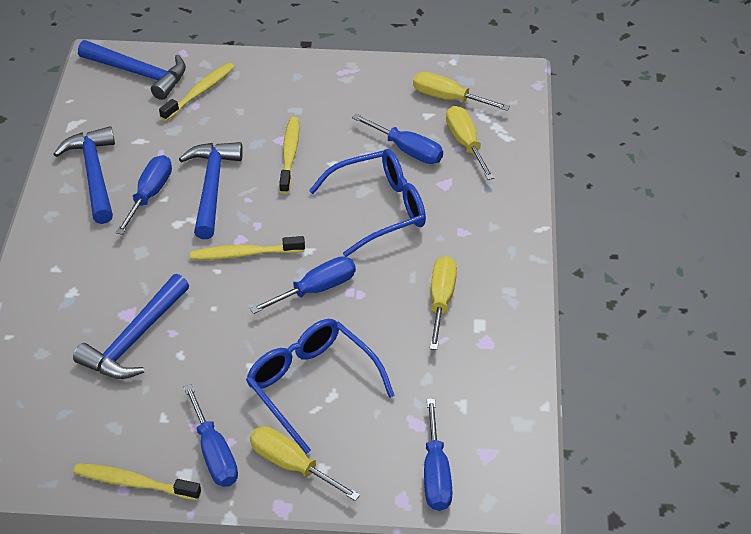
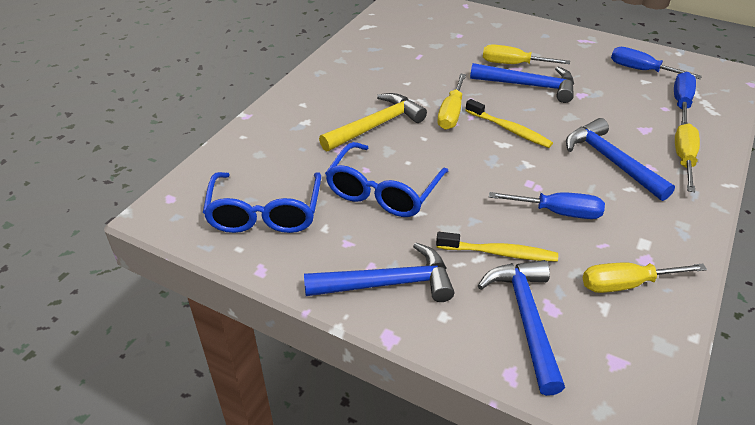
blue screwdriver: [115,155,172,235] [184,384,238,487] [250,256,356,314] [352,114,443,164] [424,399,452,511] = 5 -> [489,192,605,219] [611,47,702,79] [674,72,696,125] = 3
yellow hammer: none = 0 -> [319,93,427,152] = 1
yellow toothbrush: [74,463,201,500] [159,63,235,121] [190,236,305,260] [279,117,299,194] = 4 -> [436,232,558,262] [465,99,553,148] = 2

